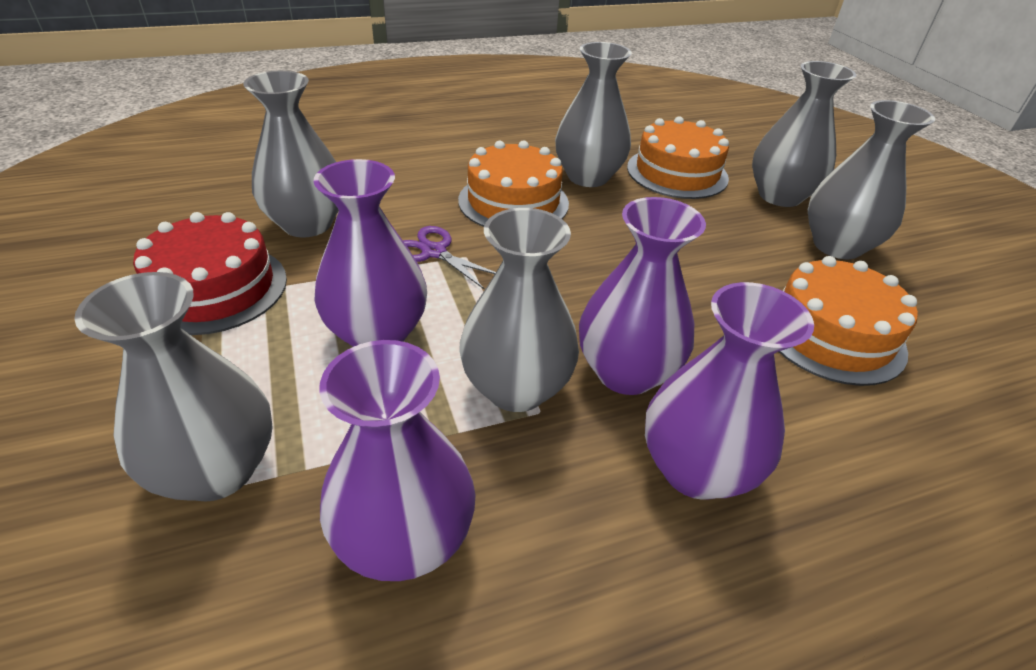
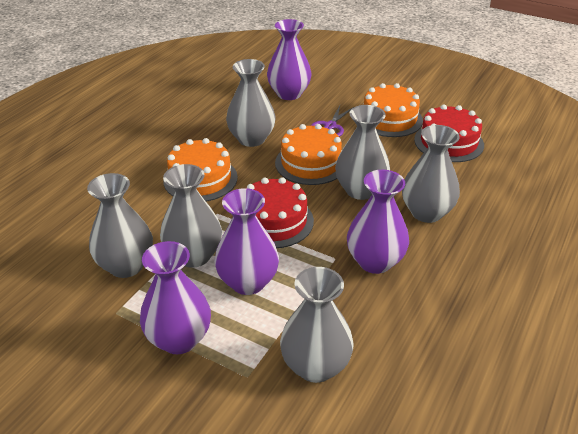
red cake: [133,212,287,335] = 1 -> [247,177,314,248] [414,104,484,162] = 2

